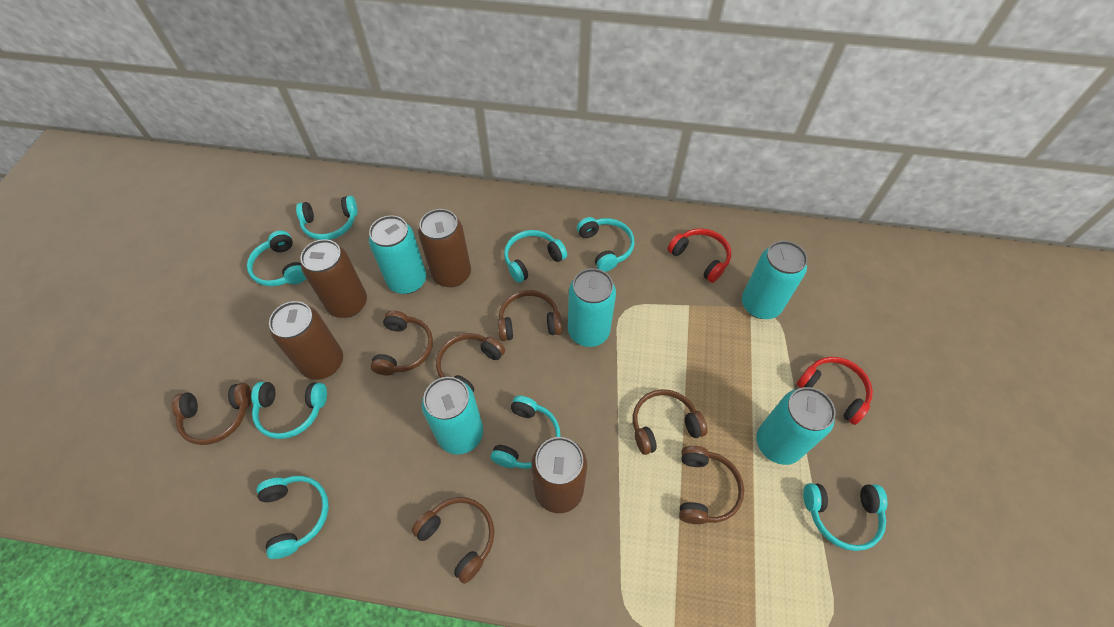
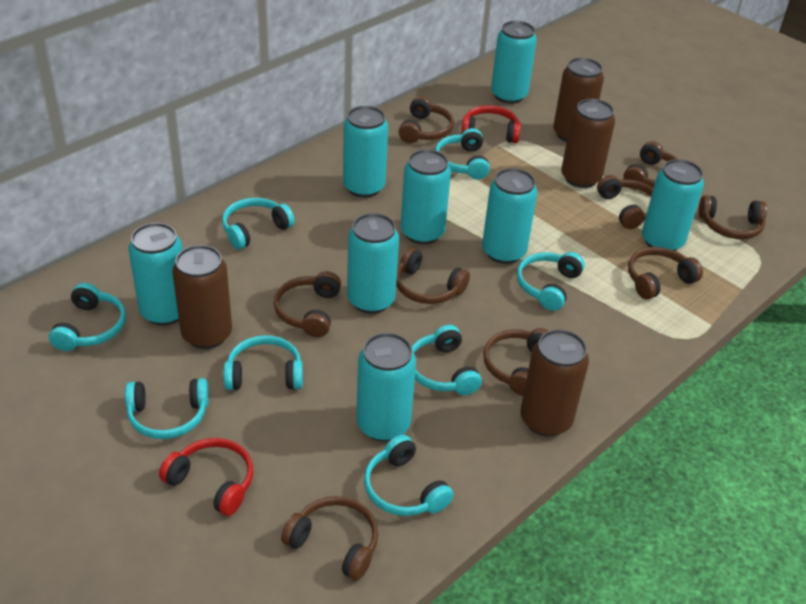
brown headphones: [172,383,252,445] [370,310,433,375] [412,497,494,584] [436,333,505,392] [498,290,562,341] [633,389,708,455] [679,446,744,524] = 7 -> [274,271,341,337] [281,496,378,581] [396,248,470,304] [399,96,454,143] [483,328,549,396] [597,175,653,229] [623,141,677,188] [628,247,703,300] [699,195,767,239] = 9
turquoise can: [369,215,426,294] [422,377,483,455] [568,268,616,347] [742,241,808,319] [757,387,836,465] = 5 -> [128,223,183,325] [343,106,388,198] [347,213,399,314] [356,333,416,441] [401,149,451,244] [482,168,538,264] [491,21,537,104] [642,159,704,251] = 8

